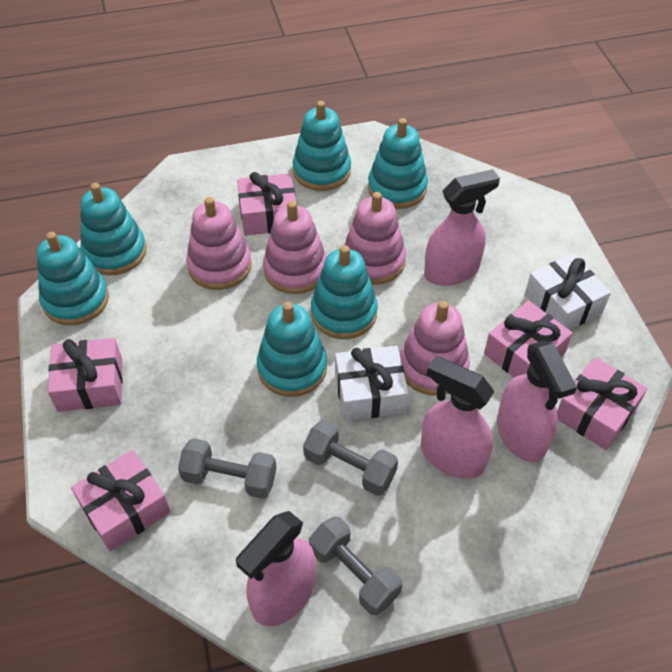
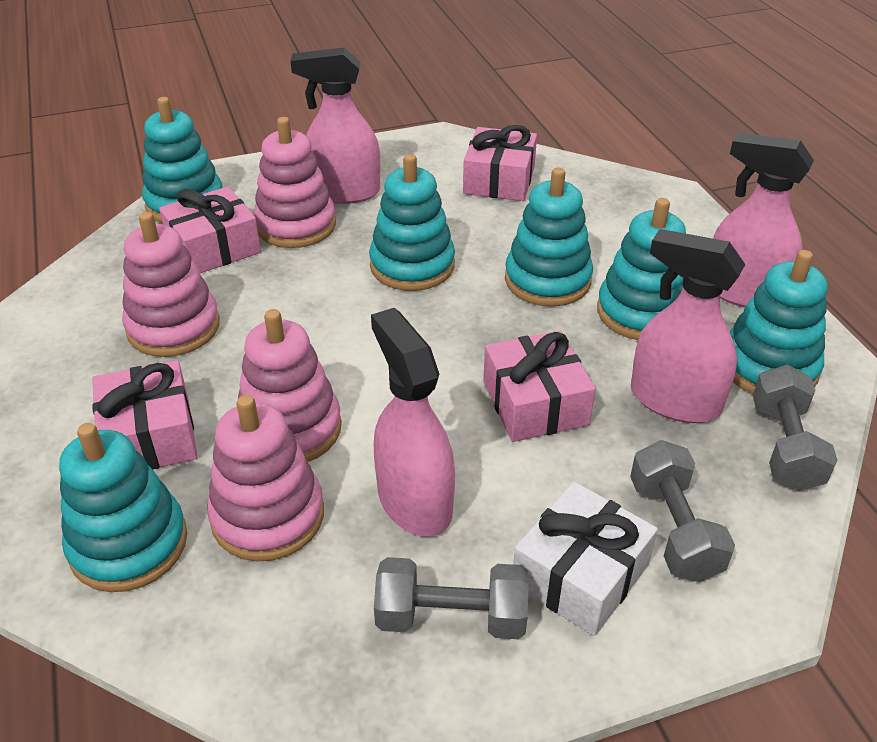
pink gift: [48,338,123,412] [71,450,171,551] [237,172,296,236] [484,300,573,378] [557,357,647,450] = 5 -> [92,360,198,469] [159,186,261,273] [463,125,537,201] [483,331,595,442] = 4
white gift: [335,346,409,421] [525,254,611,330] = 2 -> [513,482,658,636] = 1

